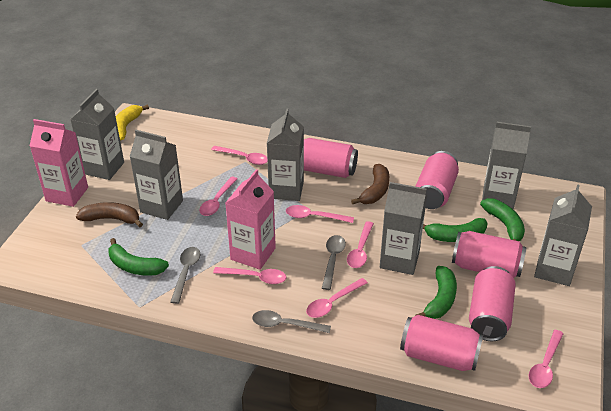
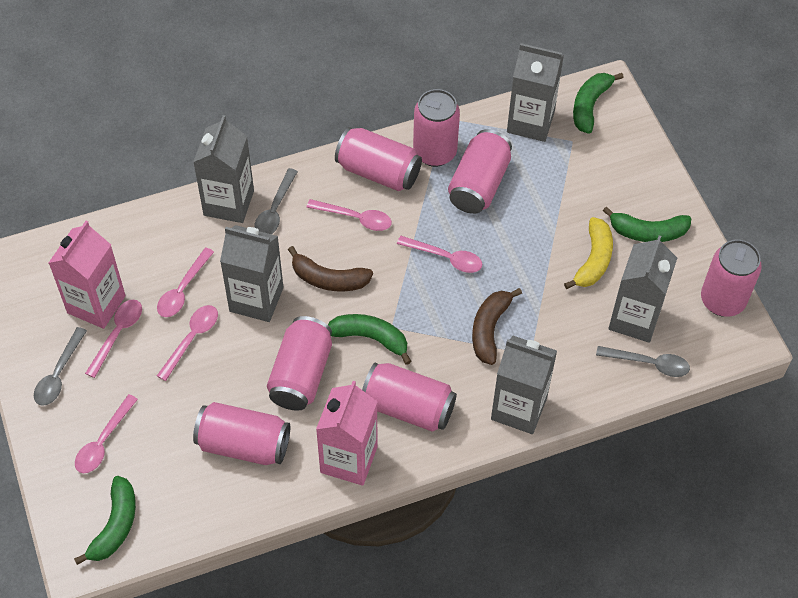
grey carton: [70,89,124,180] [129,130,183,220] [267,109,304,201] [380,182,427,275] [482,122,531,209] [534,184,592,286] = 6 -> [193,115,254,223] [220,225,283,322] [491,336,557,434] [507,43,564,142] [608,235,677,343] = 5
pink can: [304,138,358,178] [400,315,483,371] [415,151,459,209] [452,231,526,278] [469,266,516,341] = 5 -> [193,402,290,465] [267,316,332,411] [335,127,422,191] [362,362,457,432] [413,89,460,167] [448,129,512,214] [701,240,762,317] = 7
pink spoon: [199,177,237,216] [211,146,267,165] [213,267,286,284] [286,205,354,223] [306,278,368,318] [347,221,374,268] [529,330,564,388] = 7 -> [75,394,138,473] [85,300,142,378] [157,247,214,317] [157,305,218,381] [306,199,392,231] [397,236,482,273] = 6

